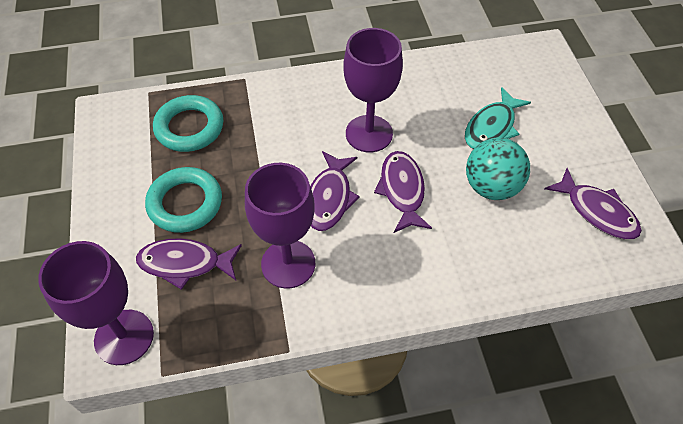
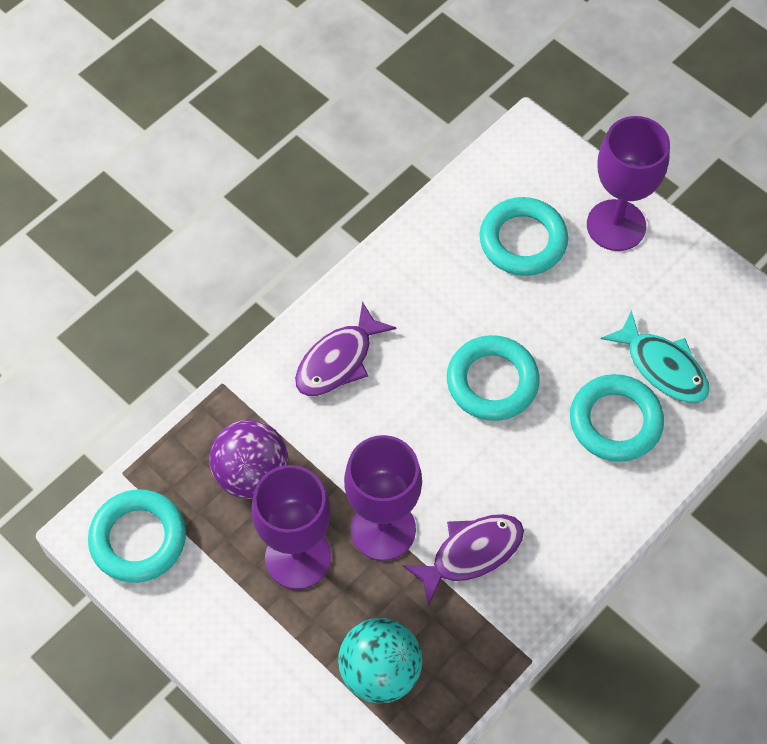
purple ball: none = 0 -> [209,420,289,499] = 1
purple fish: [136,238,242,290] [310,151,360,231] [374,151,432,233] [545,168,642,239] = 4 -> [295,301,396,396] [403,514,524,606] = 2
turquoise ring: [145,167,222,233] [153,95,223,152] = 2 -> [88,490,186,583] [447,335,540,421] [480,197,568,276] [570,374,664,462] = 4

